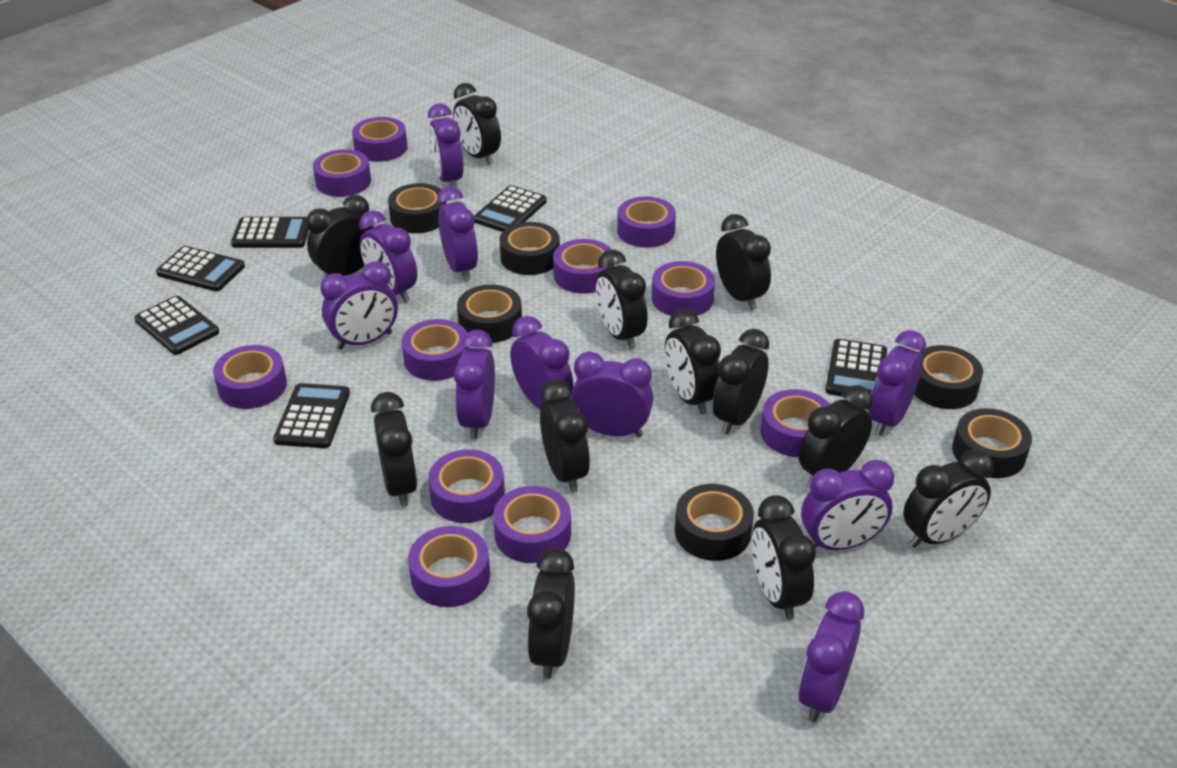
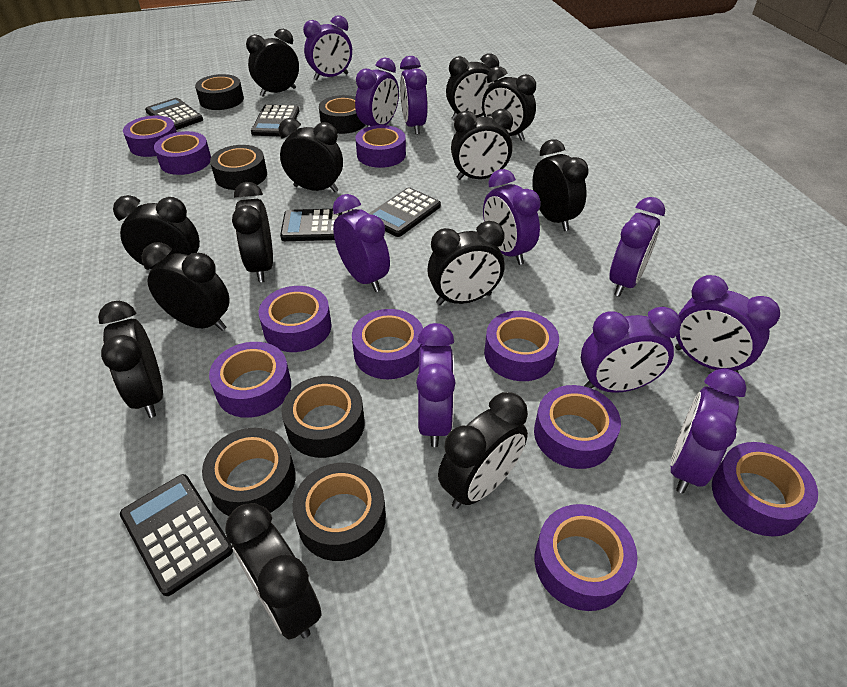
black calculator: [134,296,219,355] [156,246,245,291] [231,217,309,248] [273,383,350,448] [474,185,547,232] [825,339,887,396] = 6 -> [120,474,233,596] [145,98,203,130] [251,105,299,136] [280,209,353,241] [369,187,441,237] = 5
black clock: [306,195,374,280] [371,392,418,507] [453,83,501,165] [527,548,575,679] [540,379,590,493] [596,250,648,349] [665,309,721,415] [713,329,769,435] [716,214,771,310] [752,495,816,620] [799,385,873,487] [903,449,993,548] = 12 -> [98,301,163,418] [113,195,200,270] [142,242,230,331] [225,503,322,640] [232,182,273,282] [246,29,299,97] [278,118,343,193] [427,221,505,305] [438,392,528,509] [446,53,499,120] [451,109,513,180] [482,66,536,141] [532,139,589,231] = 13
purple tape: [213,345,287,409] [313,149,371,197] [352,117,407,162] [402,319,469,381] [408,526,490,607] [428,449,505,523] [493,486,571,563] [553,239,614,294] [617,196,676,248] [652,261,715,316] [760,389,830,457] = 11 -> [123,115,177,157] [154,131,211,175] [209,342,291,418] [259,286,332,352] [352,309,423,379] [356,125,406,168] [484,311,559,381] [534,385,621,469] [535,504,638,611] [712,442,818,536] = 10

